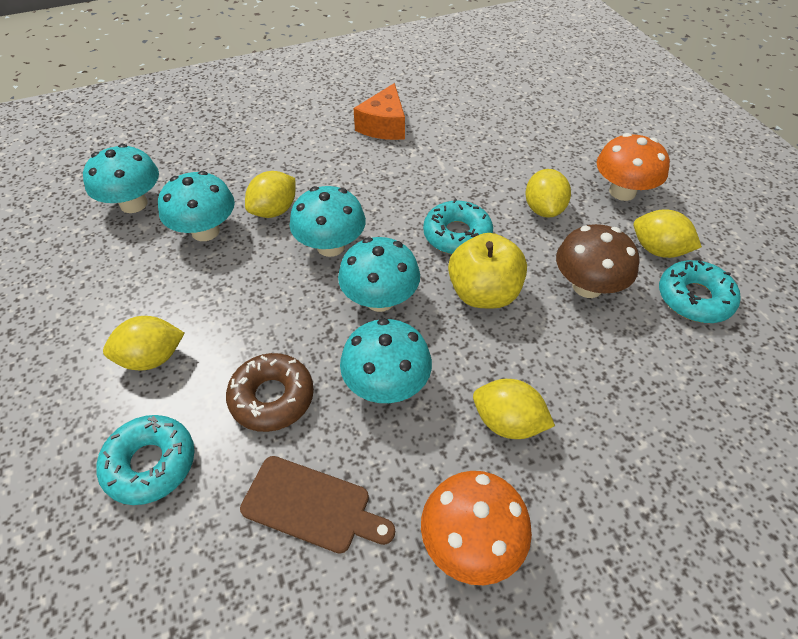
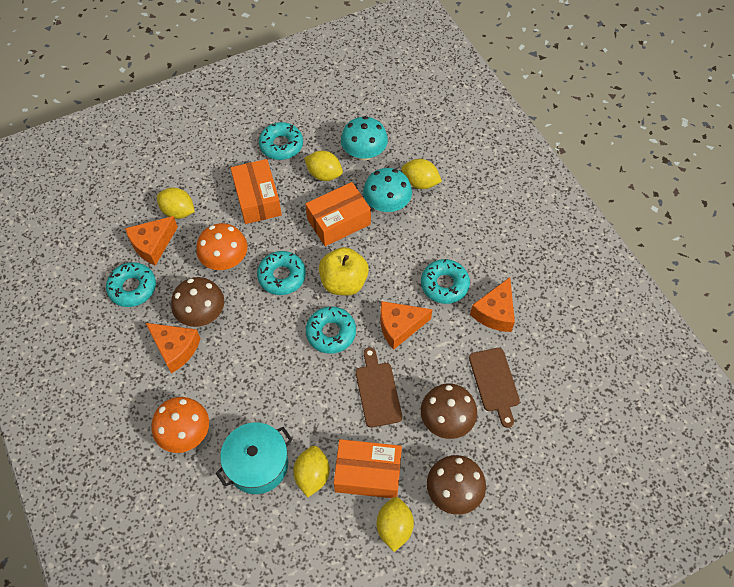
brown cutting board: [240,456,395,554] = 1 -> [356,347,402,428] [469,348,520,428] = 2
brown donut: [226,353,314,432] = 1 -> none = 0
brown mushroom: [556,224,639,298] = 1 -> [171,277,224,327] [421,383,477,439] [427,455,486,515] = 3
orange box: none = 0 -> [231,159,282,224] [305,182,371,246] [334,439,402,498] = 3
orange cheese: [353,83,405,140] = 1 -> [125,216,178,266] [146,323,201,373] [380,301,433,350] [470,277,515,332] = 4
turquoise donut: [97,415,195,505] [423,199,493,254] [659,260,741,323] = 3 -> [106,262,156,307] [257,251,306,295] [259,122,303,160] [306,306,356,354] [421,259,470,304] = 5
turquoise mushroom: [83,144,159,213] [158,171,235,241] [289,186,366,257] [338,237,420,312] [340,318,432,403] = 5 -> [341,116,388,161] [363,168,412,212] = 2
turquoise pot: none = 0 -> [216,422,293,494] = 1

